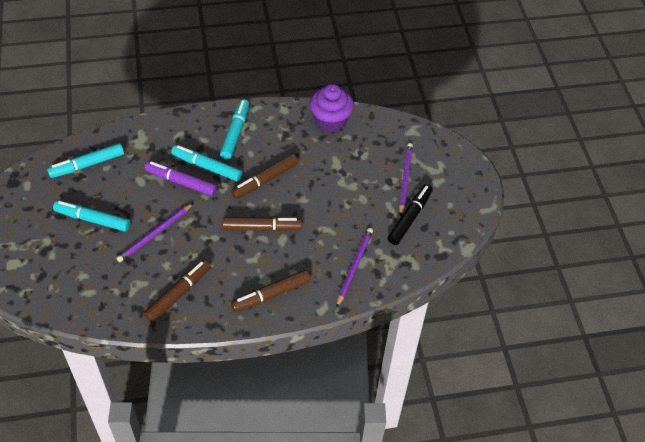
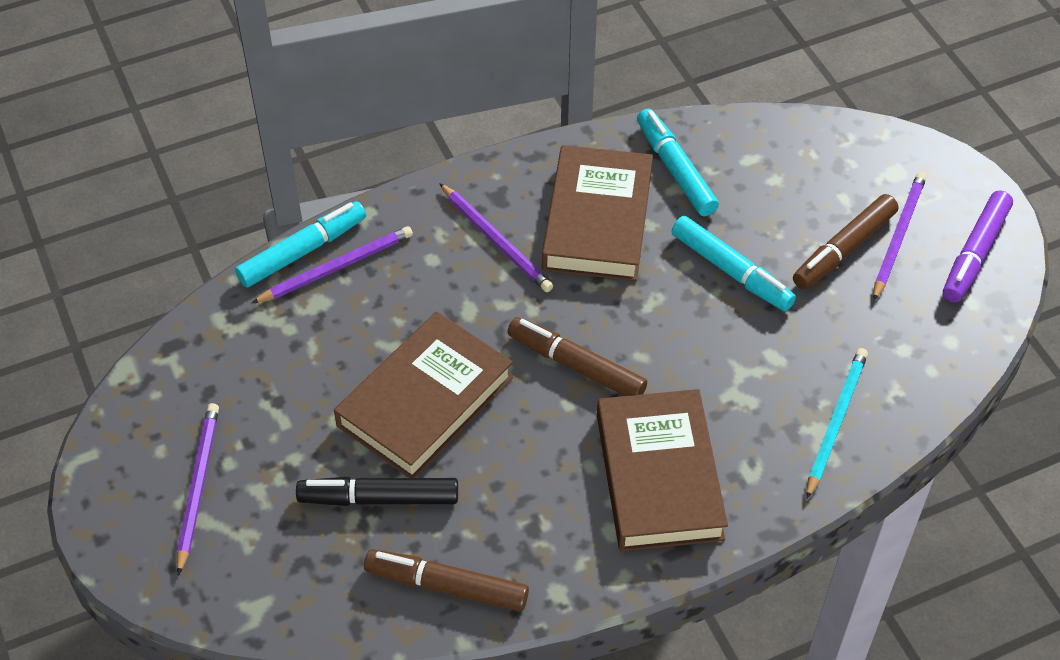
brown book: none = 0 -> [334,311,513,478] [542,145,653,281] [597,389,728,552] = 3
brown marker: [144,260,211,322] [222,217,302,231] [231,154,298,199] [231,270,311,312] = 4 -> [364,549,529,612] [507,317,647,396] [793,194,898,290] = 3
purple cupcake: [310,84,354,132] = 1 -> none = 0
purple pencil: [116,203,193,262] [336,228,373,308] [399,143,413,216] = 3 -> [177,403,219,576] [252,226,413,303] [439,183,553,292] [873,172,927,300] = 4
turquoise marker: [47,143,124,178] [53,201,130,232] [171,145,242,181] [220,99,249,159] = 4 -> [235,201,366,288] [637,109,719,216] [671,216,796,311] = 3
turquoise pencil: none = 0 -> [806,348,868,499] = 1

